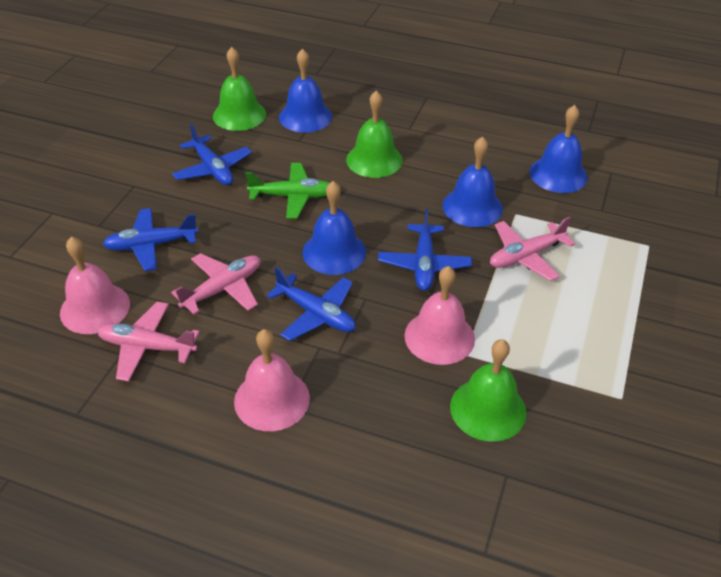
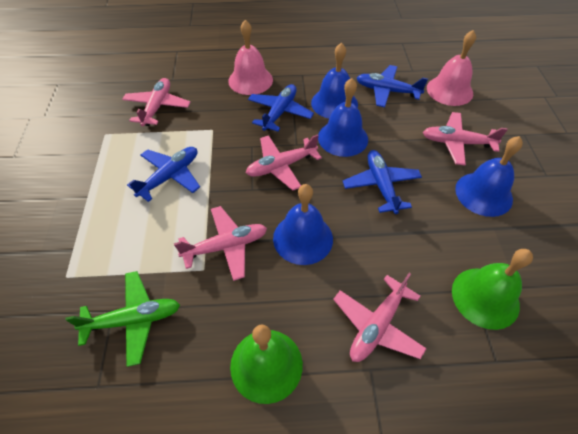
green bell: [213,47,266,131] [346,91,403,178] [450,339,527,442] = 3 -> [230,324,303,404] [452,249,533,330] = 2
pink bell: [60,236,130,334] [234,329,310,431] [404,266,475,365] = 3 -> [228,20,273,95] [427,30,476,106] = 2
pink plane: [97,302,200,382] [171,253,260,315] [490,217,575,281] = 3 -> [122,78,190,127] [174,206,267,281] [246,134,322,191] [333,273,427,362] [423,112,508,165] = 5

